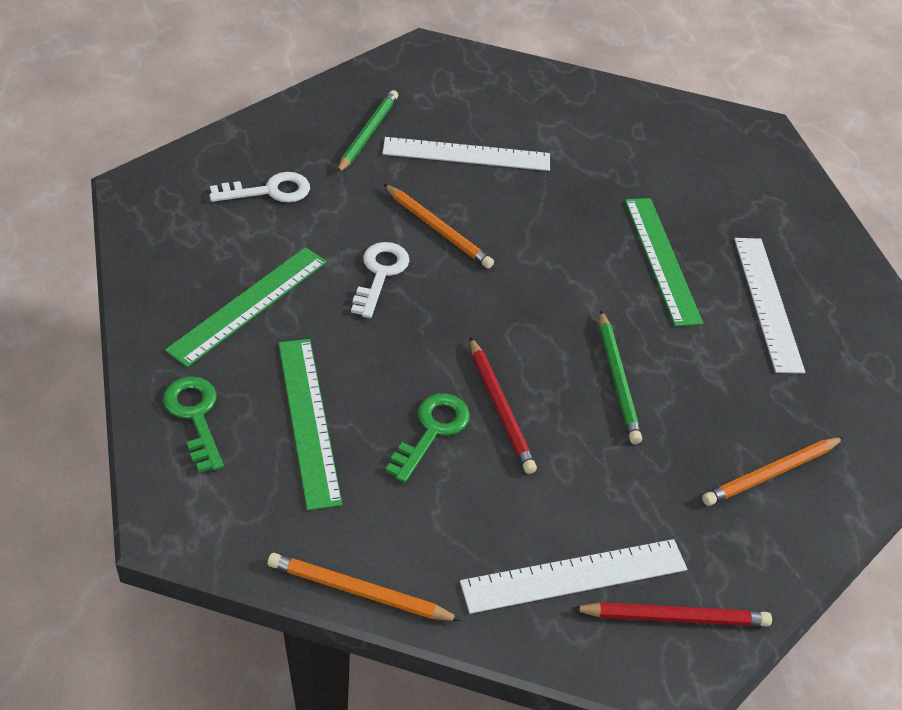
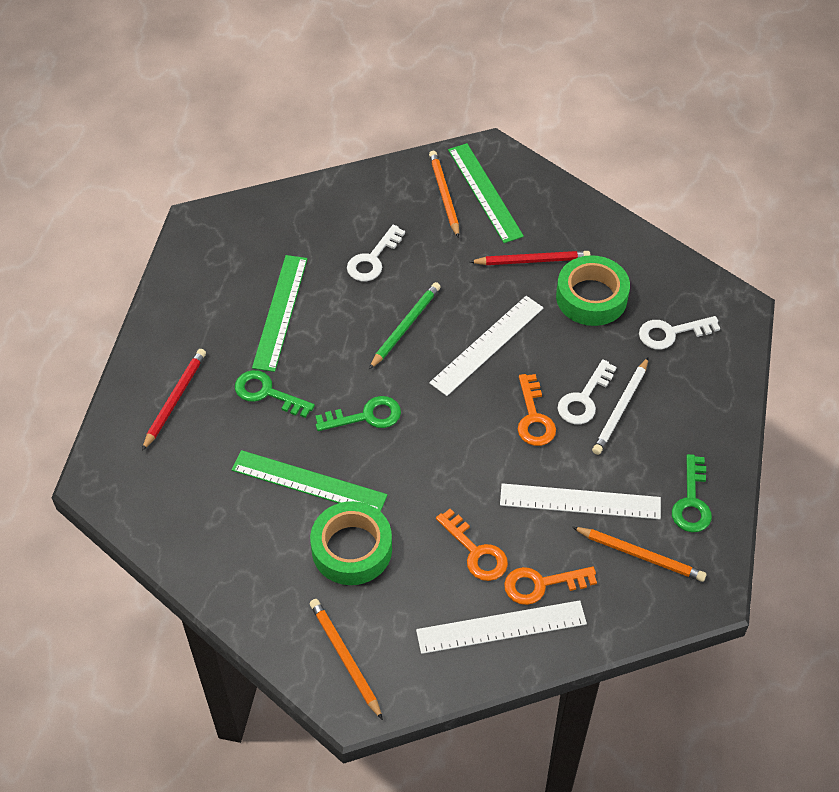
green key: [163,376,224,473] [385,393,470,483] = 2 -> [235,370,315,418] [315,396,401,431] [672,454,712,532] = 3
green pencil: [337,90,398,173] [600,310,642,444] = 2 -> [369,282,441,369] = 1
green tape: none = 0 -> [310,501,392,585] [556,255,630,326] = 2
orange key: none = 0 -> [436,509,508,581] [504,567,597,605] [518,374,556,446] = 3
white key: [209,172,310,202] [351,242,410,318] = 2 -> [347,225,405,281] [558,359,617,424] [639,316,720,350] = 3
white pencil: none = 0 -> [592,357,649,455] = 1

